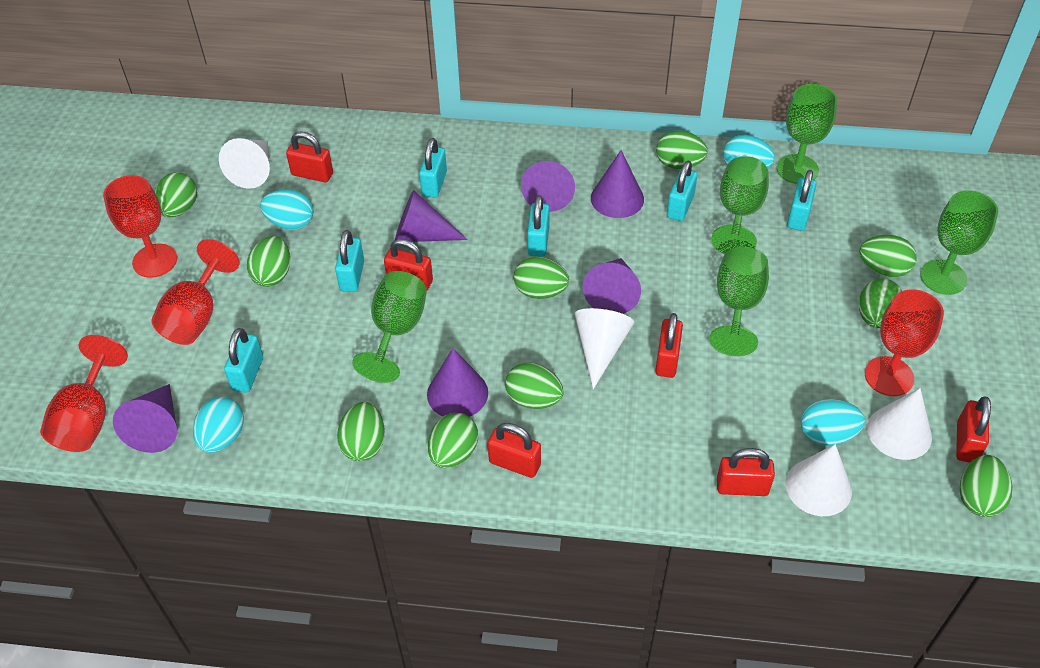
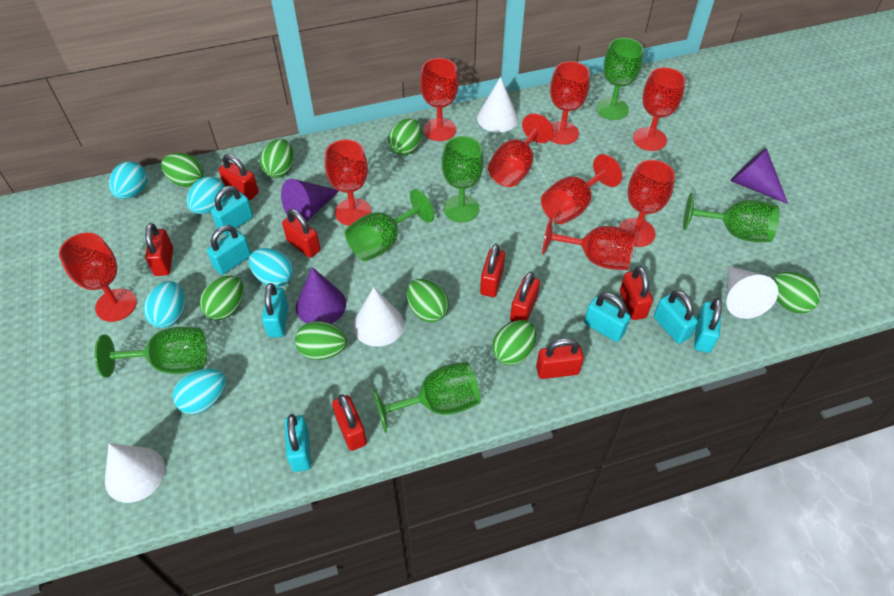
green egg: [154,172,197,217] [247,236,290,287] [337,402,385,461] [428,413,478,468] [505,362,564,409] [514,256,569,299] [656,130,708,169] [859,235,917,277] [859,279,902,328] [960,455,1012,517] = 10 -> [161,153,204,187] [200,275,244,320] [260,139,294,178] [295,321,347,360] [388,119,422,156] [407,279,449,322] [492,320,536,365] [772,272,821,314] = 8
green goblet: [352,271,427,383] [709,247,769,356] [711,156,769,254] [777,84,837,184] [920,190,998,295] = 5 -> [95,327,207,378] [345,189,434,262] [373,362,481,433] [441,136,484,222] [596,38,644,120] [683,193,780,242] = 6
purple cone: [113,384,177,453] [395,190,468,242] [427,348,488,417] [521,161,575,212] [583,258,641,314] [591,150,644,218] = 6 -> [281,179,339,222] [296,267,346,324] [730,148,788,204] = 3
red goblet: [40,335,128,452] [103,175,177,278] [151,239,240,345] [865,290,944,396] = 4 -> [59,233,137,322] [325,139,371,226] [420,58,459,141] [488,113,554,187] [541,154,622,224] [542,217,636,270] [550,61,590,145] [619,160,675,247] [633,67,686,151] = 9
red padlock: [286,131,333,182] [384,239,433,290] [488,423,541,478] [655,313,683,378] [717,448,775,496] [956,397,991,463] = 6 -> [145,223,173,276] [219,154,259,200] [282,209,320,258] [332,394,367,451] [480,244,505,297] [510,271,540,322] [536,338,584,379] [620,266,653,320] = 8
turquoise egg: [193,397,244,453] [260,189,313,230] [723,135,775,168] [801,399,865,445] = 4 -> [109,161,147,199] [143,281,185,328] [173,368,226,414] [187,176,227,214] [249,248,294,287] = 5
turquoise padlock: [224,328,263,393] [335,230,364,292] [419,138,447,198] [527,195,550,257] [667,161,697,221] [787,170,817,231] = 6 -> [207,225,251,275] [211,186,253,235] [262,283,288,337] [285,414,311,472] [584,293,631,342] [654,290,698,344] [694,298,722,353] = 7

